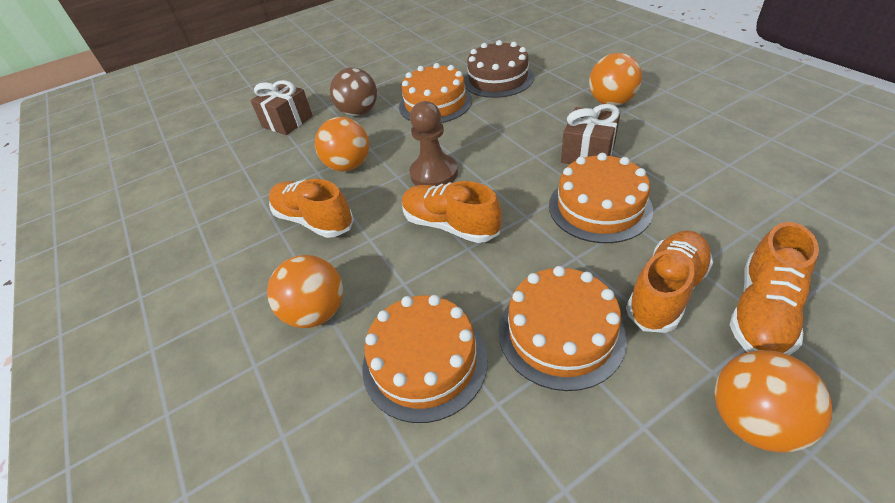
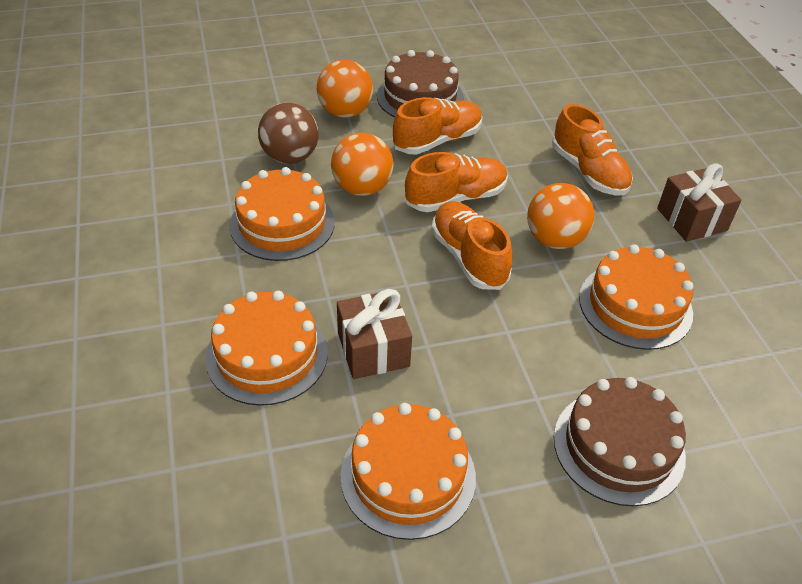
brown cake: [464,40,534,98] = 1 -> [377,50,464,118] [554,377,686,506] = 2
brown pawn: [409,101,458,186] = 1 -> none = 0
orange ball: [267,255,343,328] [315,117,369,171] [589,53,642,106] [714,350,832,452] = 4 -> [317,60,373,118] [331,133,394,196] [527,183,595,249] = 3

